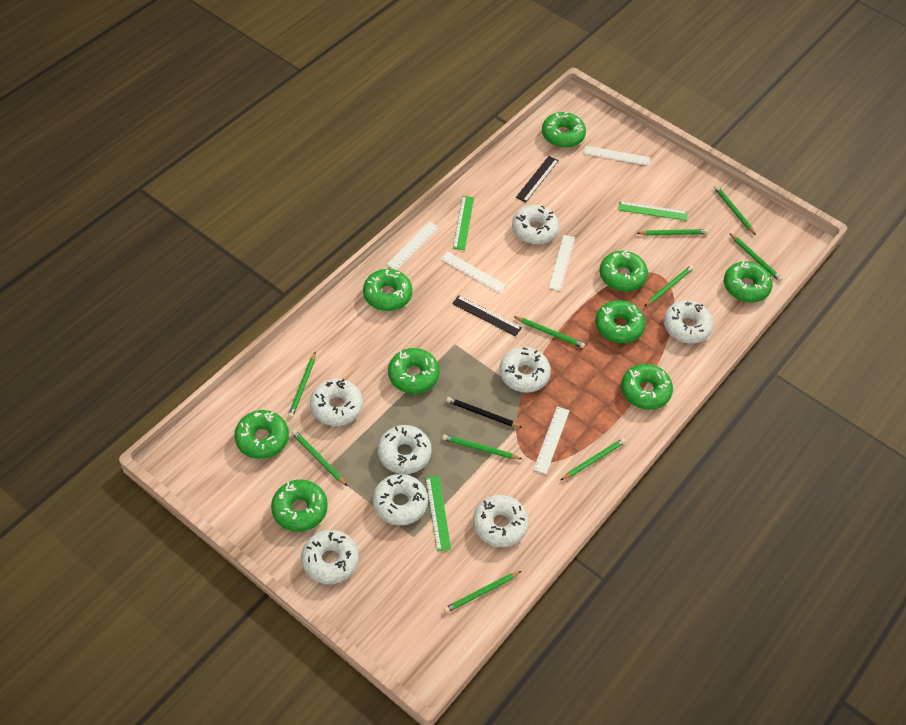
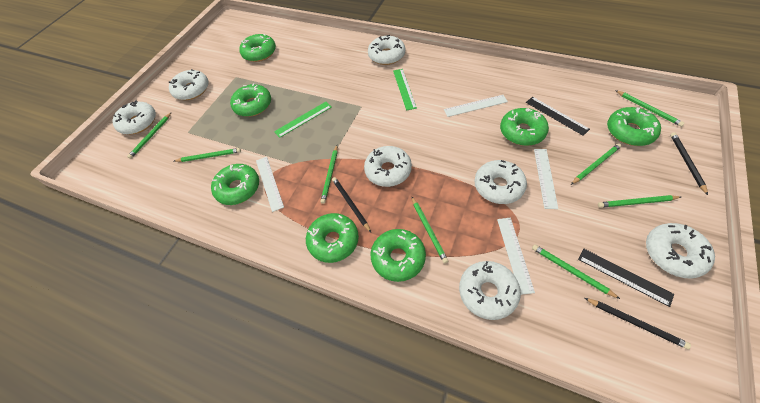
black pencil: [446,397,523,428] = 1 -> [332,177,371,232] [585,298,691,349] [670,132,708,195] = 3
green donut: [234,410,289,459] [271,479,328,532] [363,269,412,311] [388,348,440,394] [542,112,586,148] [595,300,645,343] [600,250,648,292] [621,364,673,410] [724,260,772,302] = 9 -> [211,164,259,205] [230,83,271,117] [239,34,276,62] [306,213,359,263] [370,229,426,282] [500,108,549,146] [607,107,661,146] = 7
green pencil: [288,352,316,418] [291,430,347,486] [442,435,522,459] [444,571,522,613] [513,316,585,348] [561,438,626,480] [637,229,708,235] [645,265,694,306] [714,185,756,235] [729,233,783,282] = 10 -> [127,112,172,159] [174,148,241,162] [321,145,338,204] [411,196,448,264] [532,244,620,299] [571,143,621,185] [598,195,681,208] [615,90,685,127] = 8
green ruler: [425,476,451,551] [453,196,474,250] [618,201,687,221] = 3 -> [274,102,332,138] [393,69,417,111] = 2
white donut: [301,530,359,584] [310,379,363,426] [373,474,428,526] [378,425,432,474] [473,495,529,547] [499,347,551,393] [512,205,559,244] [663,301,713,343] = 8 -> [112,100,156,135] [169,69,209,100] [364,146,412,187] [368,35,405,65] [459,261,521,320] [474,160,527,204] [646,223,715,278] = 7
white ruler: [386,222,439,270] [441,251,507,294] [533,406,570,474] [549,235,575,291] [584,146,651,166] = 5 -> [256,157,284,212] [444,95,508,117] [497,218,535,295] [534,149,558,209] = 4

